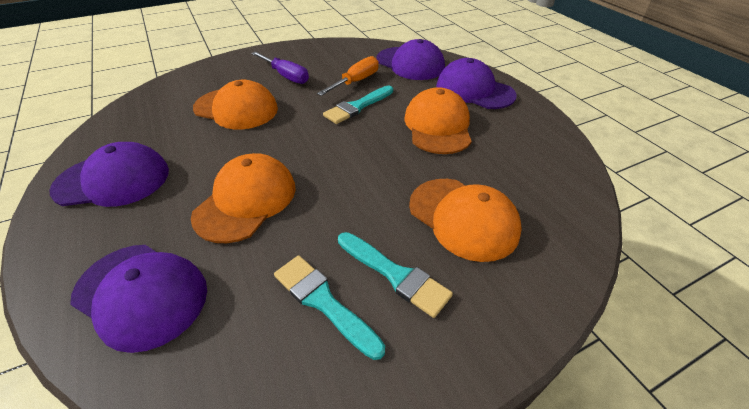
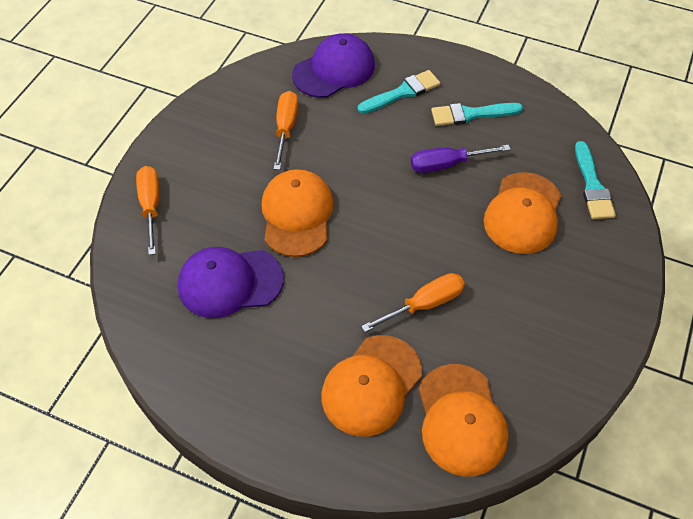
orange screwdriver: [317,56,379,96] = 1 -> [136,166,159,255] [274,91,298,170] [361,273,465,332] = 3
purple cap: [50,142,169,207] [70,245,207,353] [376,39,445,80] [436,58,516,109] = 4 -> [178,247,284,318] [292,33,375,98] = 2

